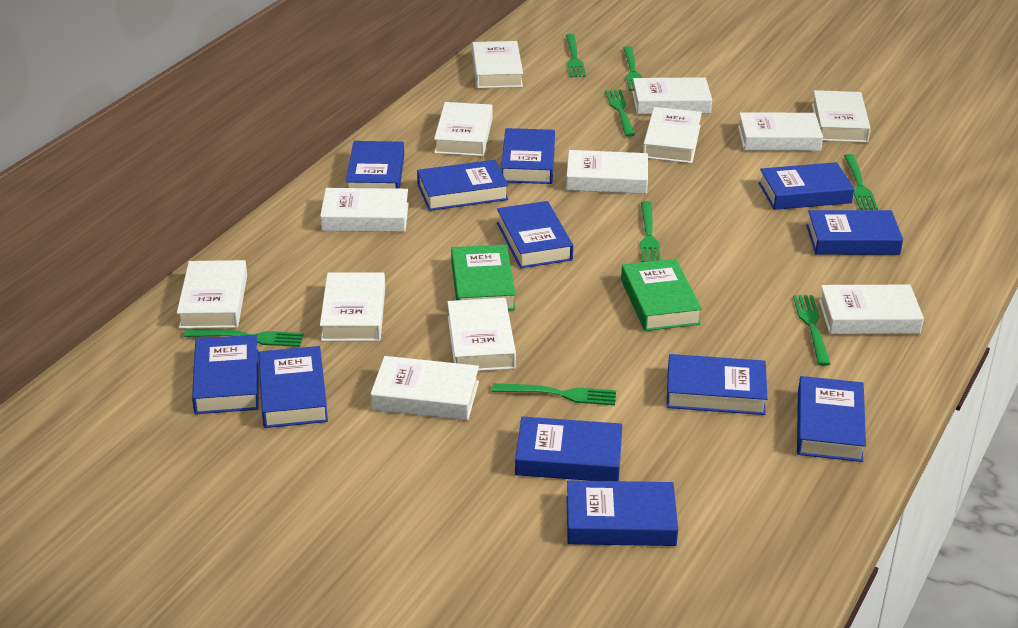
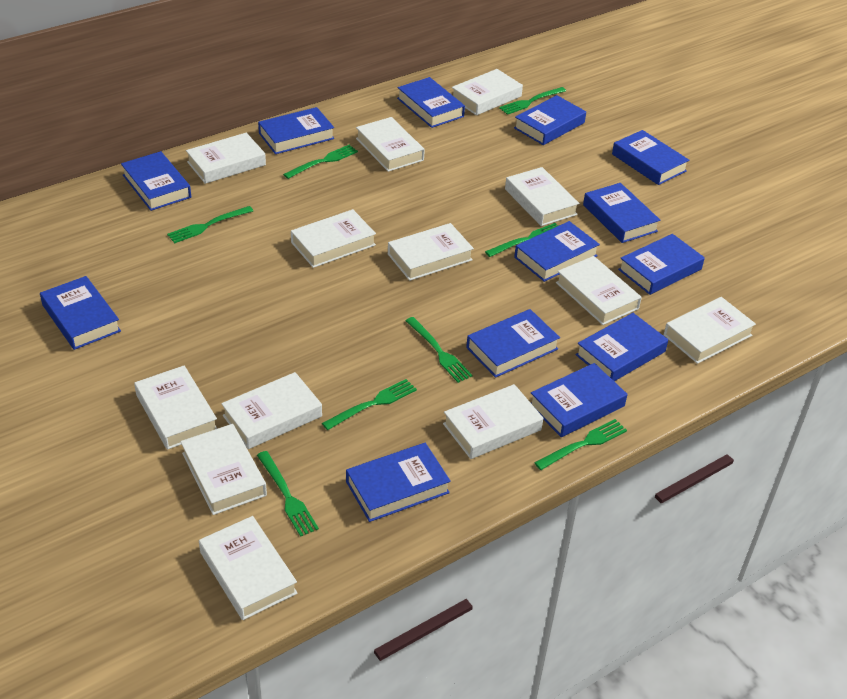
blue book: [192,335,258,414] [258,346,328,428] [346,141,404,189] [417,160,508,211] [497,201,573,268] [501,128,555,184] [515,417,622,481] [566,480,678,546] [666,354,768,415] [759,162,854,210] [797,376,866,462] [806,210,903,255] = 12 -> [40,276,121,350] [121,151,191,211] [258,107,334,154] [346,443,451,522] [397,77,465,128] [466,309,560,378] [514,95,586,145] [514,221,600,282] [531,363,627,437] [576,313,668,381] [583,183,660,243] [612,130,689,185] [618,234,705,295] = 13
green book: [451,245,516,310] [621,259,702,331] = 2 -> none = 0

